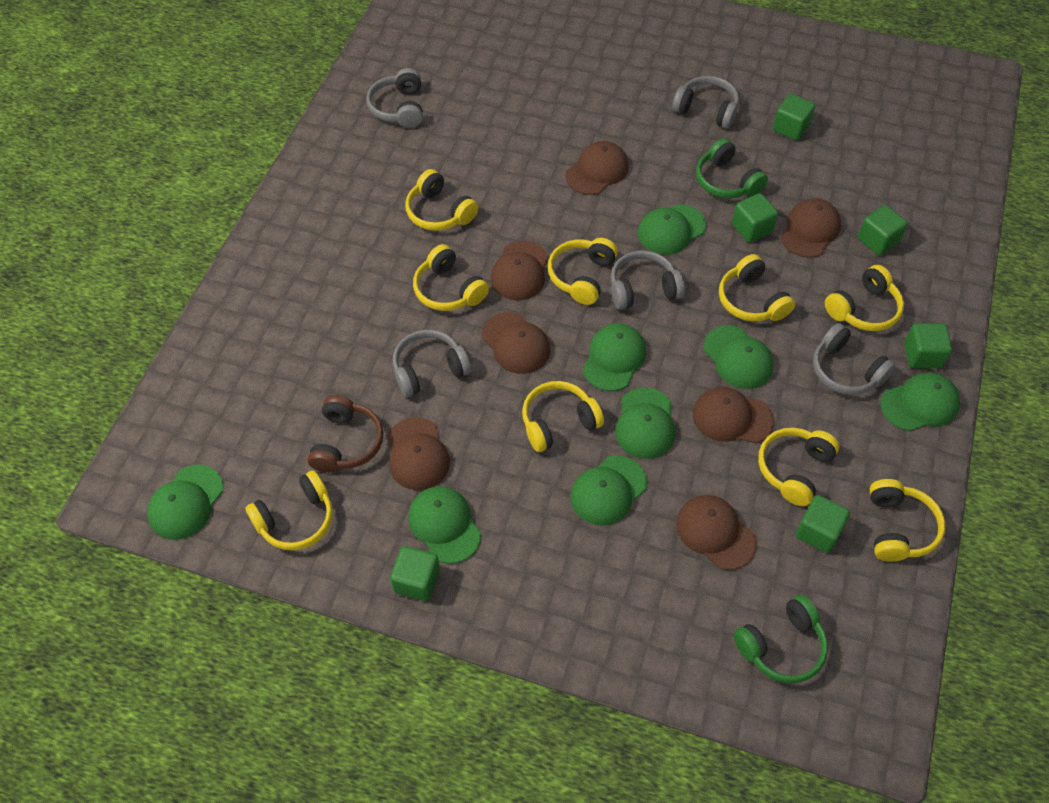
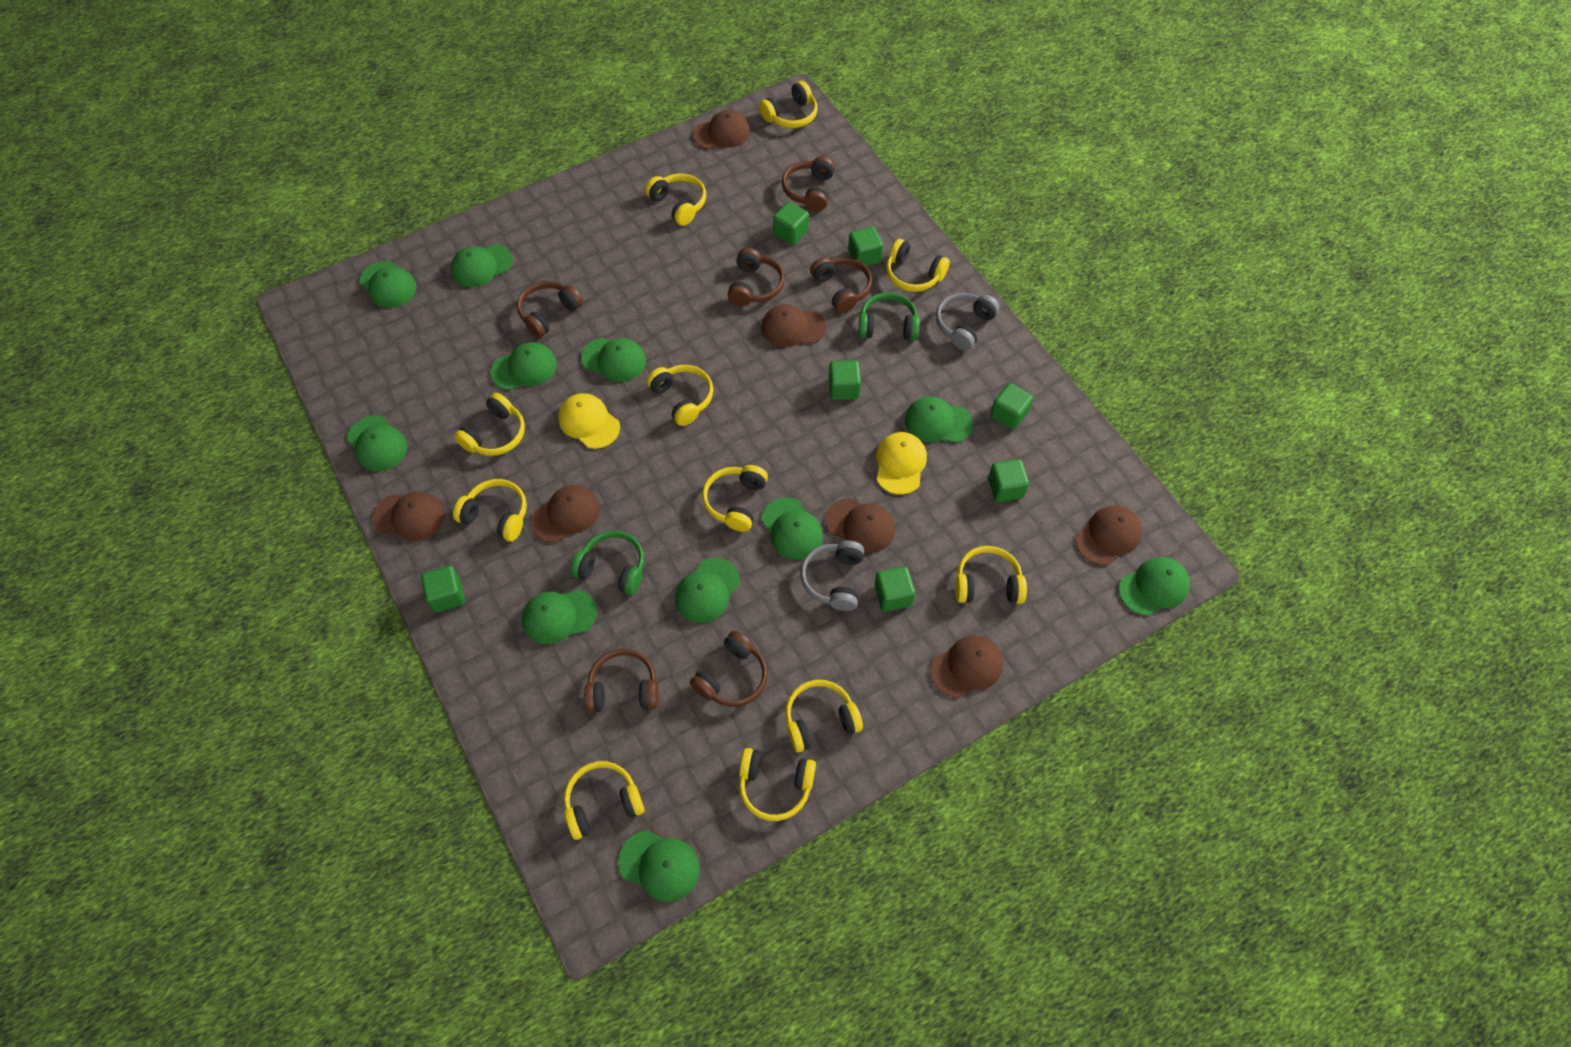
brown headphones: [308,395,383,473] = 1 -> [517,281,583,338] [584,649,659,713] [690,631,768,707] [727,248,785,306] [782,156,835,211] [810,257,872,313] = 6
green cap: [147,465,223,540] [408,486,481,564] [570,455,647,526] [583,323,646,391] [615,388,675,459] [638,204,706,255] [703,325,773,389] [880,372,960,431] = 8 -> [347,415,407,471] [359,261,416,308] [451,244,513,287] [490,342,557,390] [522,590,597,644] [581,338,646,382] [618,830,700,902] [675,557,740,623] [761,497,823,560] [905,396,973,443] [1119,557,1190,616] = 11
green cube: [390,546,440,601] [732,193,778,242] [773,94,815,141] [796,495,850,553] [858,205,908,255] [904,323,952,369] = 6 -> [421,566,465,612] [773,202,809,245] [829,360,861,400] [848,226,883,266] [875,566,915,612] [988,459,1029,502] [990,383,1033,430] = 7
grey headphones: [366,68,423,128] [393,330,471,397] [611,250,685,310] [672,76,739,129] [813,323,896,395] = 5 -> [800,541,865,611] [936,293,1000,351] = 2
yellow cap: none = 0 -> [558,393,620,449] [876,432,927,495] = 2
yellow headphones: [245,470,333,551] [405,169,478,231] [413,244,489,311] [522,381,604,452] [548,238,618,305] [719,254,795,321] [758,428,839,506] [825,265,904,331] [870,479,946,562] = 9 -> [453,479,527,542] [454,393,525,456] [564,761,644,840] [645,173,706,226] [647,365,713,426] [702,465,768,532] [739,748,816,821] [759,81,817,128] [785,680,863,752] [886,239,950,292] [955,546,1027,604] = 11

